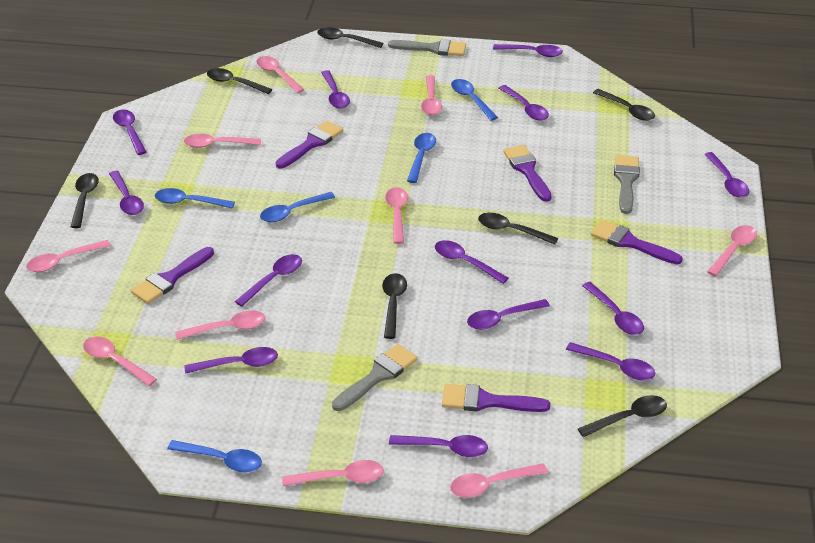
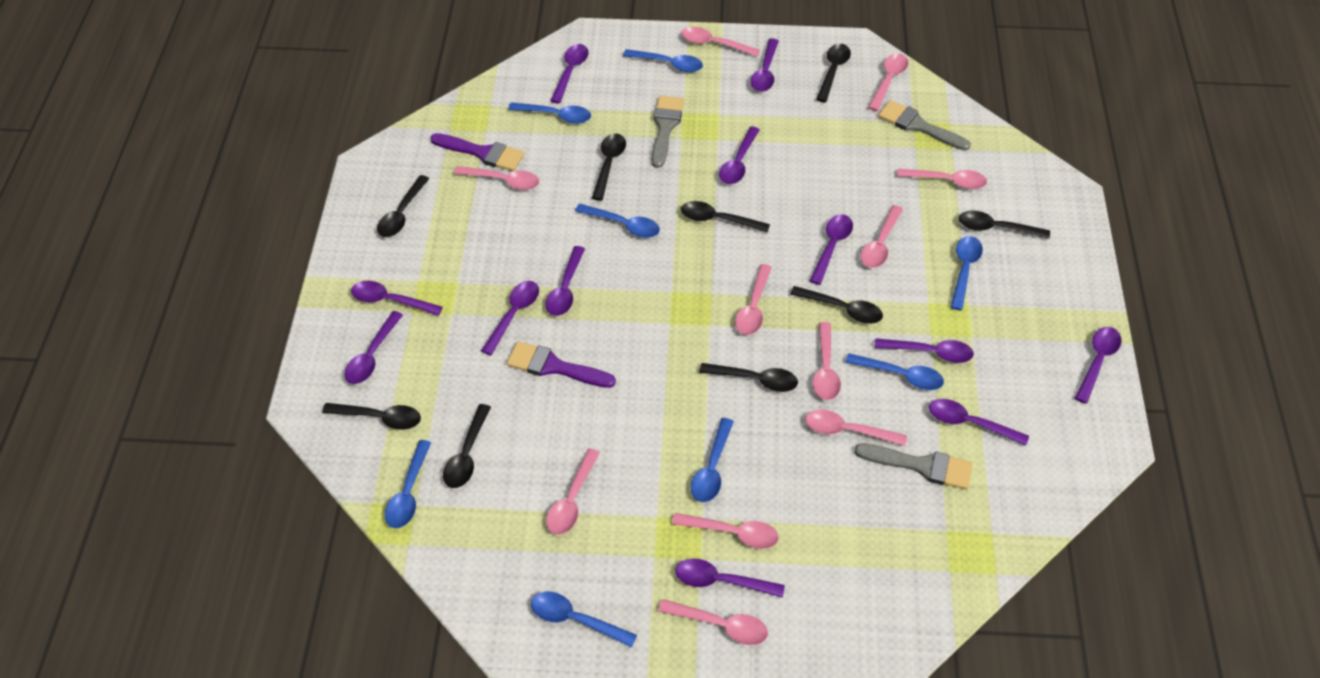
black spoon: [71,173,99,228] [207,68,272,94] [317,27,383,48] [382,273,407,339] [478,213,558,245] [578,395,667,437] [593,89,655,121] = 7 -> [322,403,421,430] [377,175,429,237] [443,404,491,488] [592,134,626,201] [681,201,770,233] [699,363,798,392] [790,286,883,324] [816,44,851,102] [959,211,1050,239] = 9
blue spoon: [155,188,235,209] [167,440,262,472] [260,192,335,222] [407,133,436,183] [451,79,498,121] = 5 -> [385,440,431,528] [508,102,591,124] [531,591,637,648] [575,203,660,238] [623,49,703,73] [691,418,734,502] [845,353,944,390] [950,236,983,310] = 8
pink spoon: [26,240,111,272] [83,337,157,386] [175,310,265,340] [184,134,261,148] [257,56,305,93] [282,460,384,486] [385,187,408,244] [421,75,442,115] [450,463,548,497] [707,225,757,276] = 10 -> [454,166,539,190] [546,448,600,535] [658,599,768,645] [672,513,779,549] [681,27,760,57] [735,264,772,335] [805,409,907,446] [812,322,841,400] [861,205,903,268] [868,53,908,111] [897,169,987,189] = 11
purple brush: [131,247,214,304] [276,121,343,168] [442,384,550,412] [503,145,552,202] [591,220,683,264] = 5 -> [430,133,524,171] [507,341,616,388] = 2
purple spoon: [109,171,144,215] [113,109,146,155] [185,347,278,374] [235,254,302,307] [321,70,350,109] [389,435,488,457] [435,240,509,284] [467,299,550,330] [493,44,563,57] [499,85,549,120] [566,342,655,380] [582,282,644,335] [704,152,749,198] = 13 -> [344,311,403,384] [351,281,443,316] [481,281,539,355] [545,246,585,316] [550,44,589,104] [675,558,785,598] [719,126,760,184] [750,38,779,92] [809,214,853,285] [874,338,974,363] [929,399,1029,446] [1075,327,1121,404] = 12

